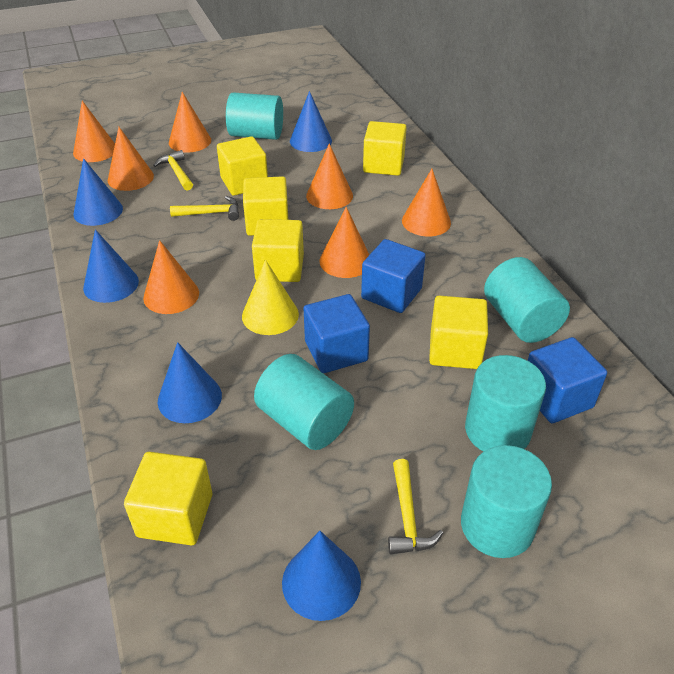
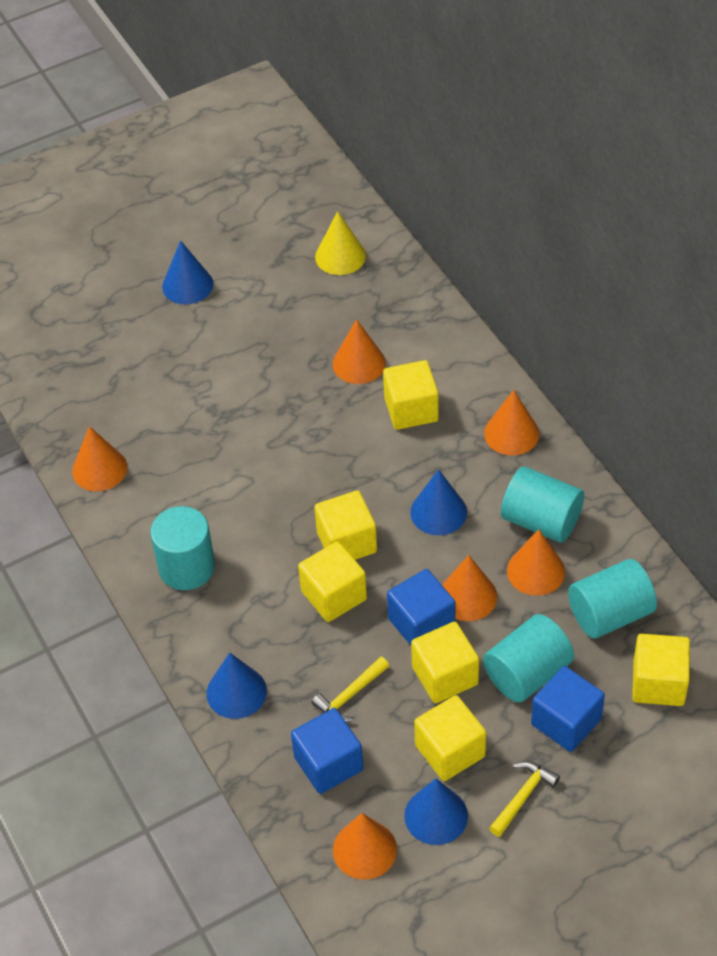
blue cone: [74,158,123,226] [83,229,139,303] [158,342,222,423] [282,531,361,621] [290,91,332,152] = 5 -> [162,240,213,304] [207,653,267,719] [404,778,468,845] [410,469,467,535] = 4
orange cone: [73,101,115,162] [108,127,154,191] [143,240,199,314] [169,92,211,153] [306,143,353,209] [320,207,369,278] [402,169,451,236] = 7 -> [72,426,127,491] [333,319,386,384] [333,813,397,880] [442,555,497,621] [484,390,539,456] [507,529,565,596] = 6
turquoise cylinder: [226,92,283,140] [254,354,354,450] [461,445,552,558] [465,355,546,452] [484,257,570,343] = 5 -> [150,506,215,590] [483,614,574,702] [501,467,584,542] [568,559,657,639] = 4
yellow hammer: [153,150,193,191] [170,196,239,221] [388,459,443,554] = 3 -> [312,657,389,722] [489,761,560,837] = 2

